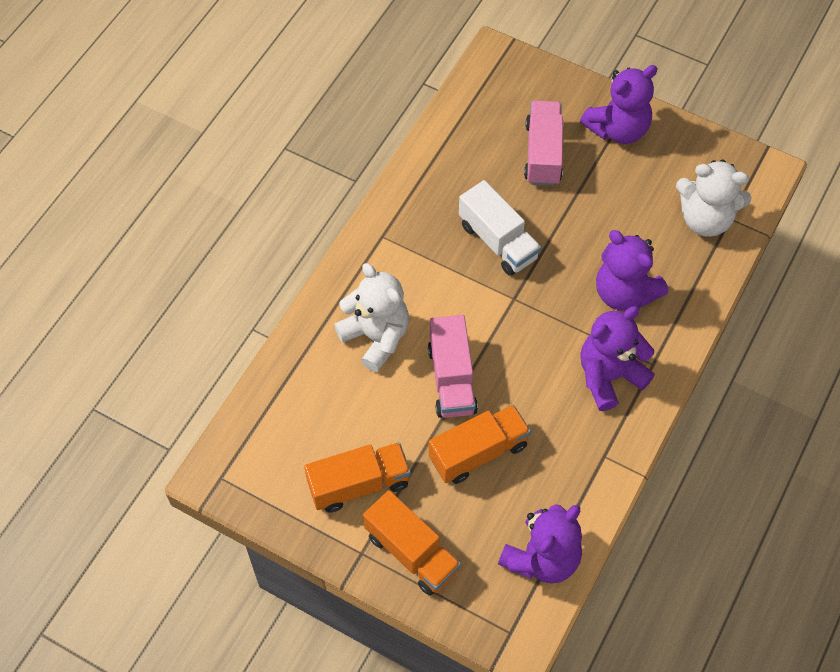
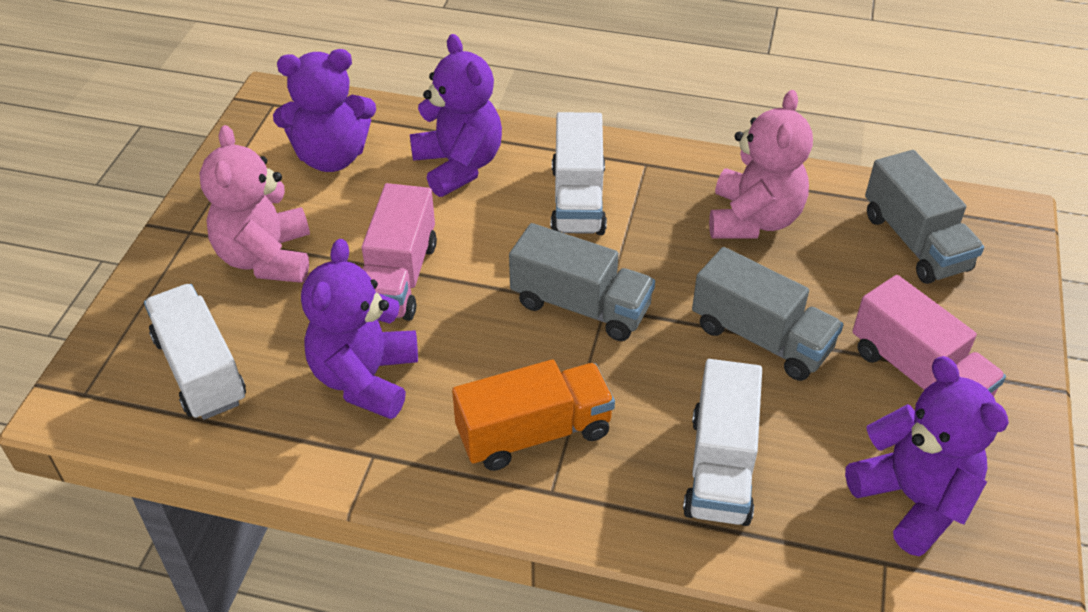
grey truck: none = 0 -> [509,223,655,341] [692,247,844,381] [865,150,984,284] = 3
orange truck: [304,442,411,513] [363,490,461,596] [429,404,531,484] = 3 -> [452,360,615,471] = 1
pink teddy bear: none = 0 -> [200,125,310,283] [709,90,813,238] = 2
white teddy bear: [334,263,409,372] [676,159,752,237] = 2 -> none = 0
white truck: [459,180,541,276] = 1 -> [144,284,246,420] [551,112,607,235] [683,359,762,526] = 3

